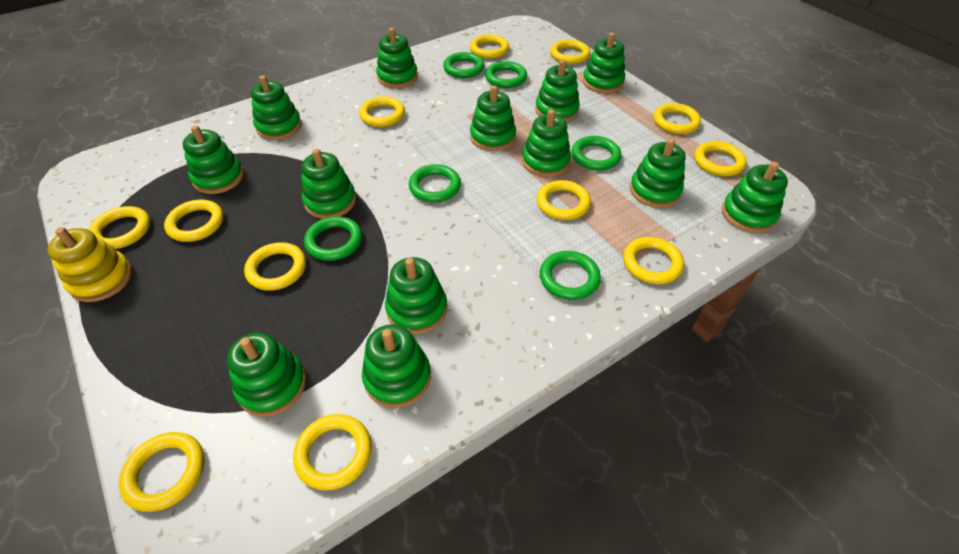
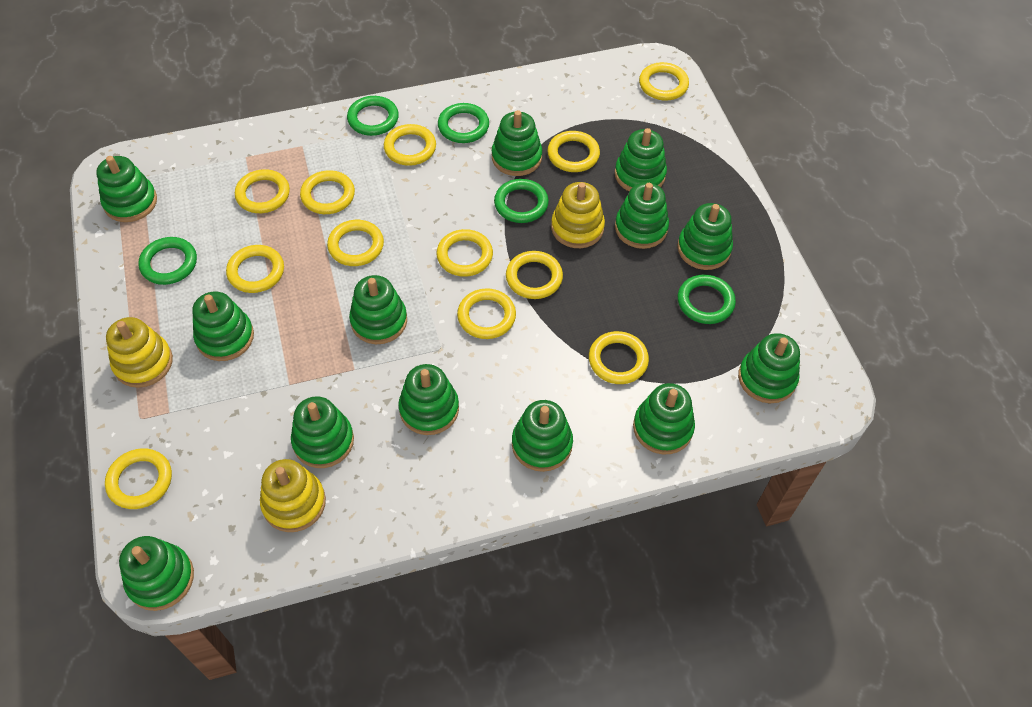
green ring: [304,216,362,261] [409,164,461,202] [443,52,485,78] [485,61,527,88] [540,251,601,300] [572,136,621,171] = 6 -> [138,237,197,285] [347,96,399,136] [438,103,489,143] [494,179,549,223] [678,274,736,324] = 5
yellow stacking toy: [47,227,132,302] = 1 -> [106,317,173,388] [260,459,326,532] [551,182,605,248] = 3

